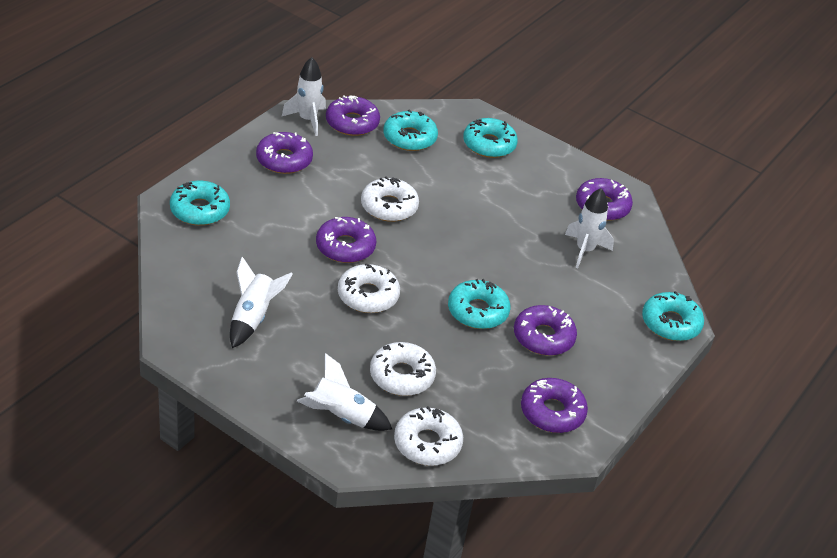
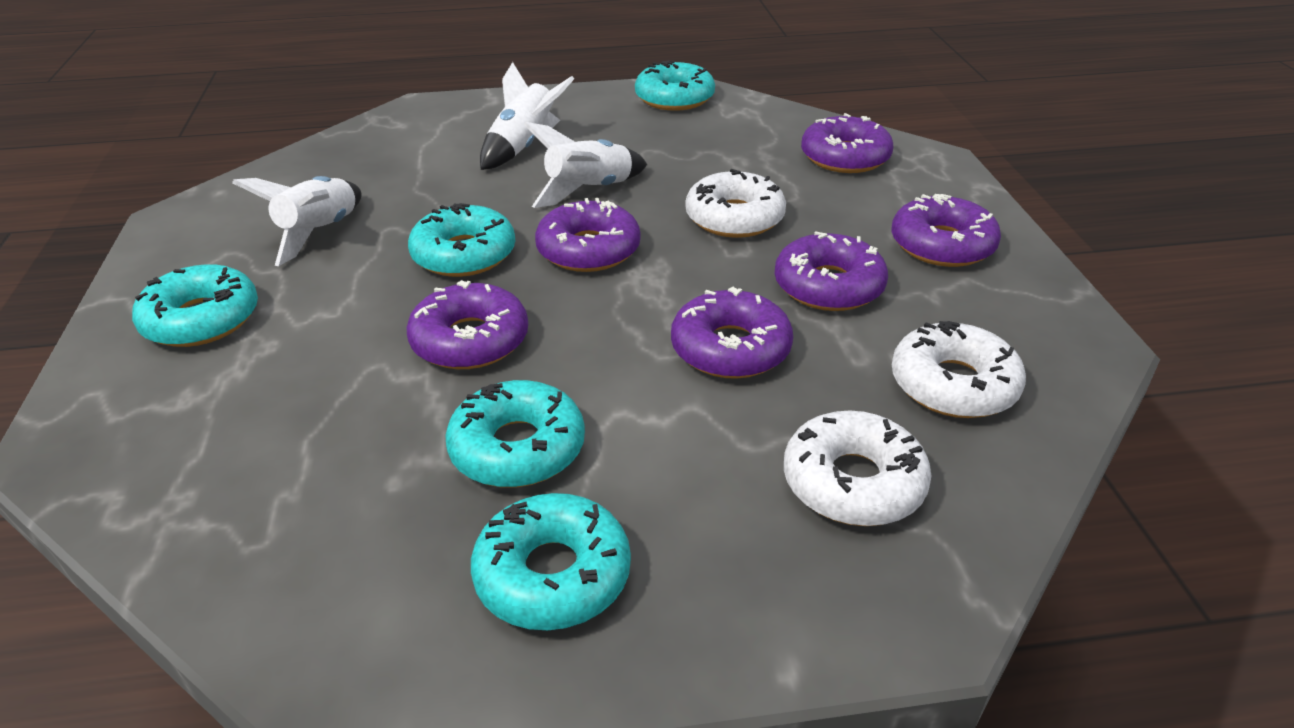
white donut: [338,263,400,313] [361,176,419,222] [370,342,436,396] [394,406,463,466] = 4 -> [686,169,786,238] [784,410,931,526] [892,321,1026,418] = 3
white rocket: [230,257,293,348] [282,57,326,136] [297,353,392,431] [565,188,614,268] = 4 -> [232,176,362,266] [480,62,574,170] [524,122,647,208] = 3

